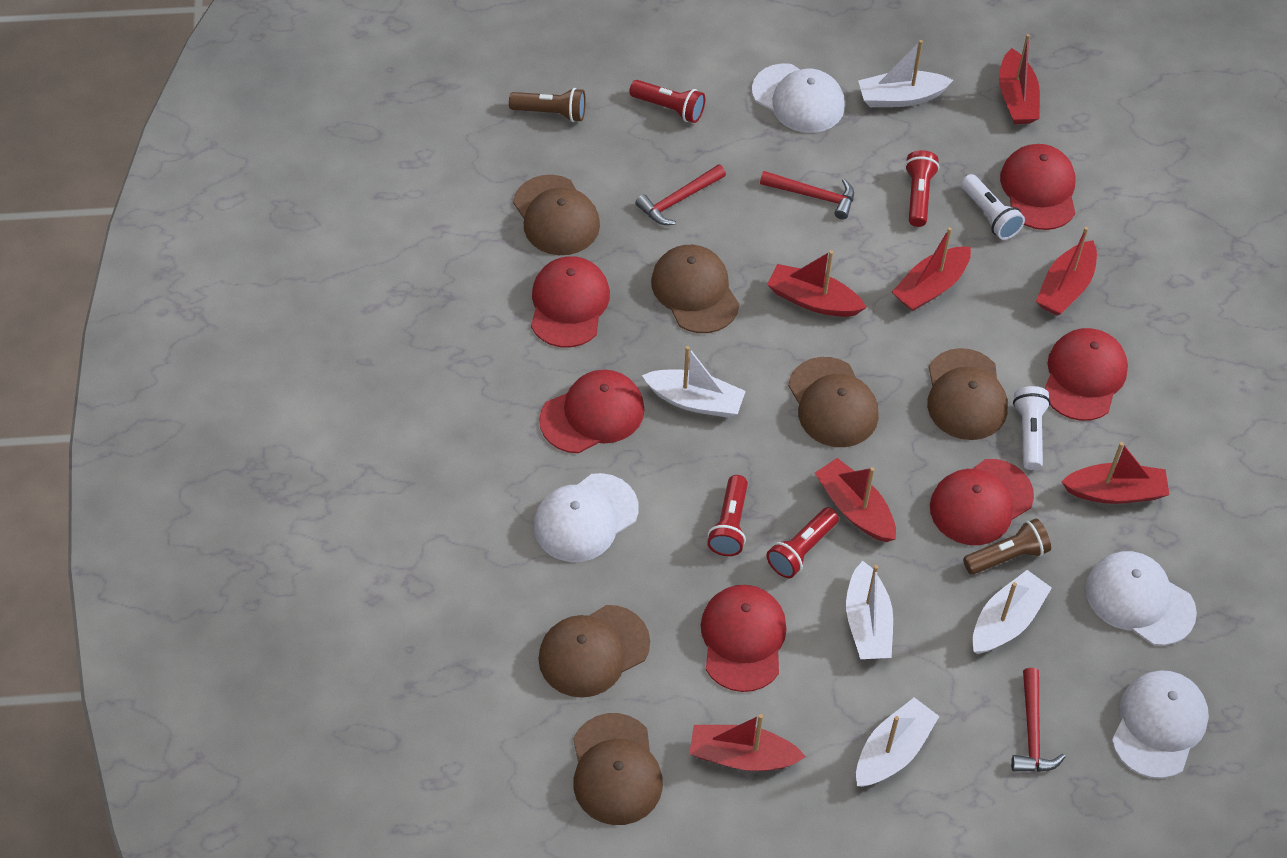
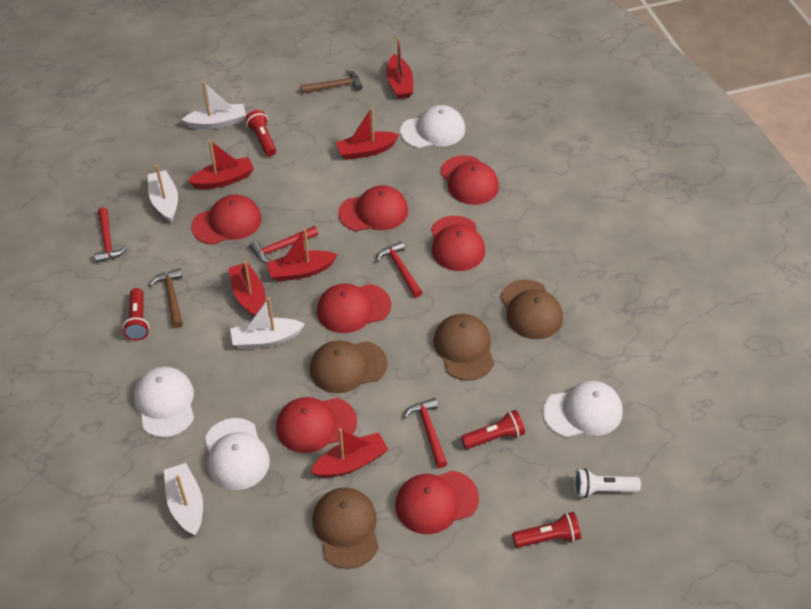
brown cap: [513,175,600,255] [538,605,650,698] [573,713,663,825] [651,245,739,333] [788,357,879,447] [927,348,1008,440] = 6 -> [310,340,388,393] [312,488,379,569] [433,314,494,381] [500,279,563,339] = 4
brown flashlight: [509,88,586,122] [963,518,1051,575] = 2 -> none = 0
brown hammer: none = 0 -> [149,268,183,328] [301,70,363,94] = 2
red boat: [689,714,806,771] [767,250,867,317] [815,458,896,542] [892,227,971,312] [999,34,1040,124] [1036,227,1097,316] [1061,442,1170,504] = 7 -> [188,140,254,189] [228,261,265,316] [267,229,337,282] [311,428,389,478] [336,107,400,160] [386,38,413,99] = 6
red cap: [531,256,610,348] [539,370,645,453] [701,585,787,692] [930,459,1034,545] [1000,144,1075,230] [1044,328,1128,421] = 6 -> [191,194,262,245] [276,397,357,453] [317,284,391,333] [338,185,408,231] [395,471,479,534] [431,216,485,271] [440,155,499,205] = 7
red hammer: [635,164,726,225] [760,171,854,220] [1011,668,1066,772] = 3 -> [94,207,127,263] [250,226,318,263] [376,241,423,298] [404,398,447,468] = 4
white boat: [642,346,746,418] [846,561,893,659] [856,697,940,787] [858,40,953,107] [972,570,1052,654] = 5 -> [148,165,178,222] [164,463,203,535] [182,82,246,130] [230,298,305,349] = 4
white flashlight: [961,174,1025,240] [1013,386,1051,470] = 2 -> [574,469,641,498] = 1

